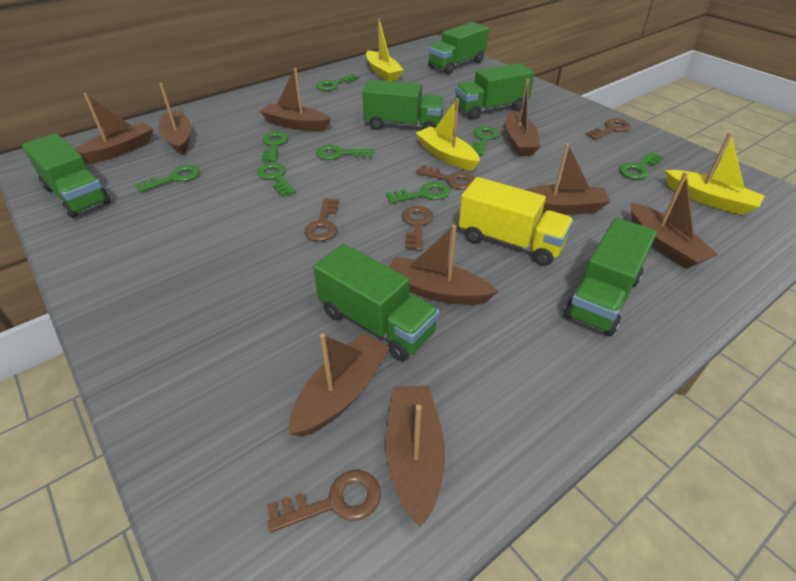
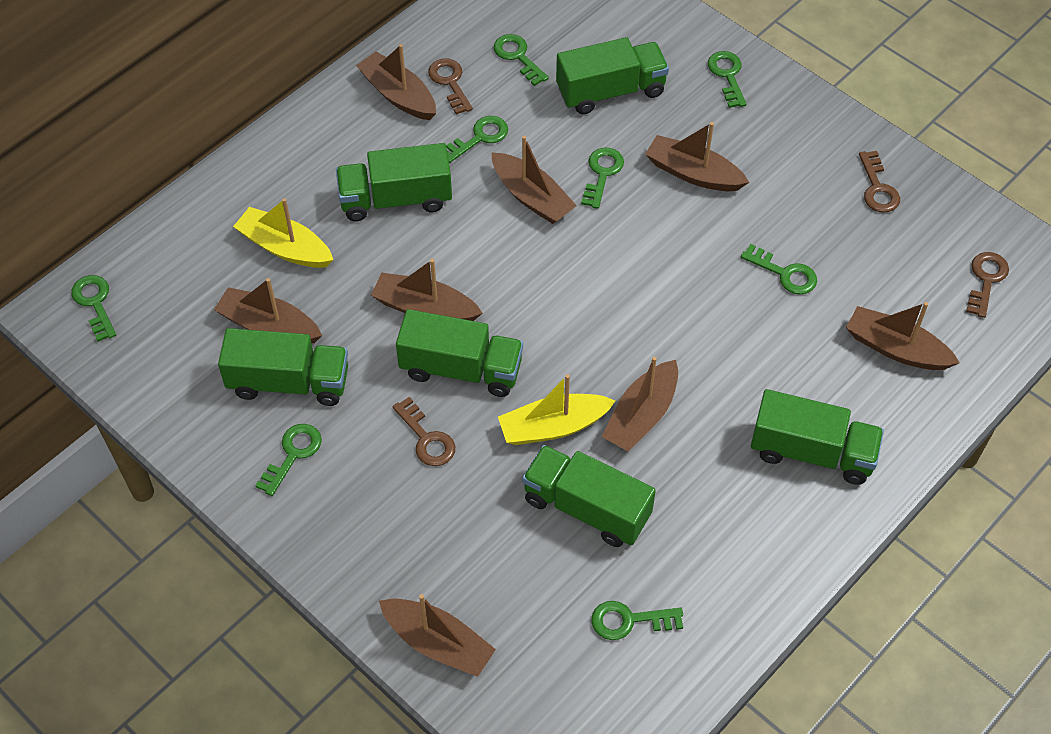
brown boat: [75,93,153,164] [159,83,191,155] [260,68,331,131] [289,333,390,437] [386,386,445,528] [389,225,499,305] [505,79,540,156] [524,143,611,215] [631,172,718,269] = 9 -> [214,278,322,343] [356,44,436,120] [371,259,483,321] [379,594,496,677] [492,136,577,224] [602,357,678,452] [645,122,749,191] [846,302,960,370] = 8
brown key: [267,470,381,532] [304,198,339,241] [402,206,433,250] [416,165,475,190] [586,118,631,140] = 5 -> [392,397,455,466] [428,58,473,115] [859,151,900,213] [966,252,1009,318] = 4
yellow boat: [366,19,404,81] [416,98,480,171] [665,132,764,215] = 3 -> [233,198,333,268] [498,374,615,445] = 2
yellow truck: [459,177,573,266] = 1 -> none = 0

